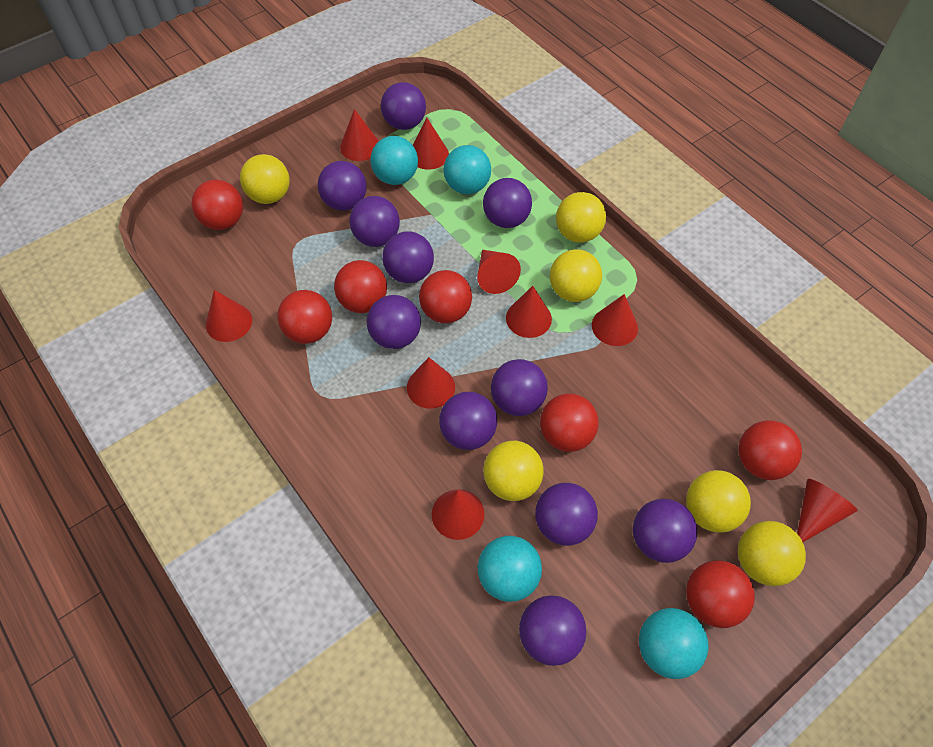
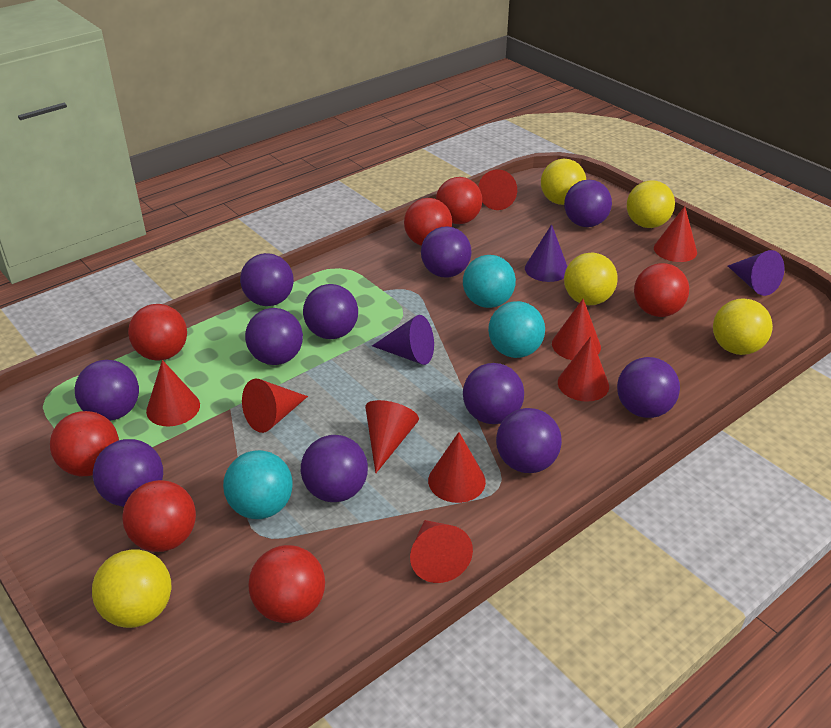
purple cone: none = 0 -> [372,315,434,365] [525,224,568,282] [728,250,784,296] = 3
turquoise ball: [371,136,418,185] [443,145,491,194] [478,536,542,602] [639,608,708,679] = 4 -> [223,450,293,519] [463,255,516,308] [488,301,545,358] = 3
yellow ball: [240,154,290,204] [483,441,544,501] [550,249,602,302] [556,192,606,243] [686,470,751,533] [738,521,806,586] = 6 -> [92,550,171,628] [541,159,586,205] [564,252,618,305] [627,180,675,228] [713,298,773,355] = 5

